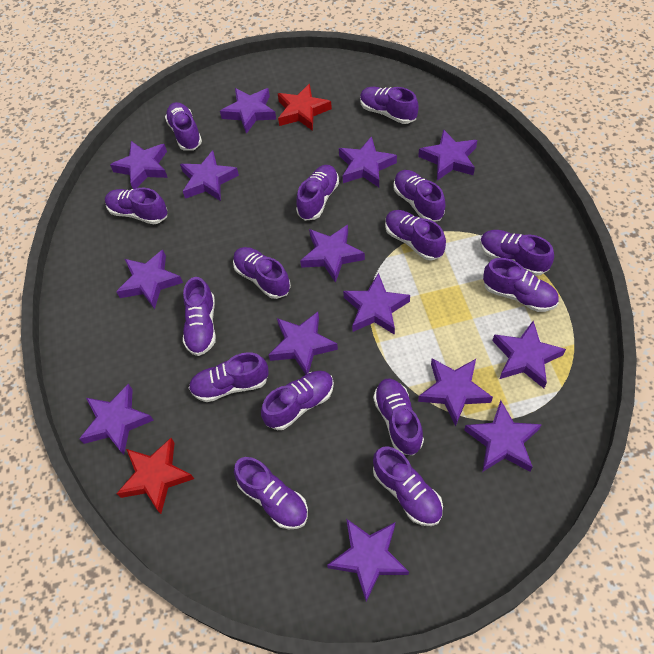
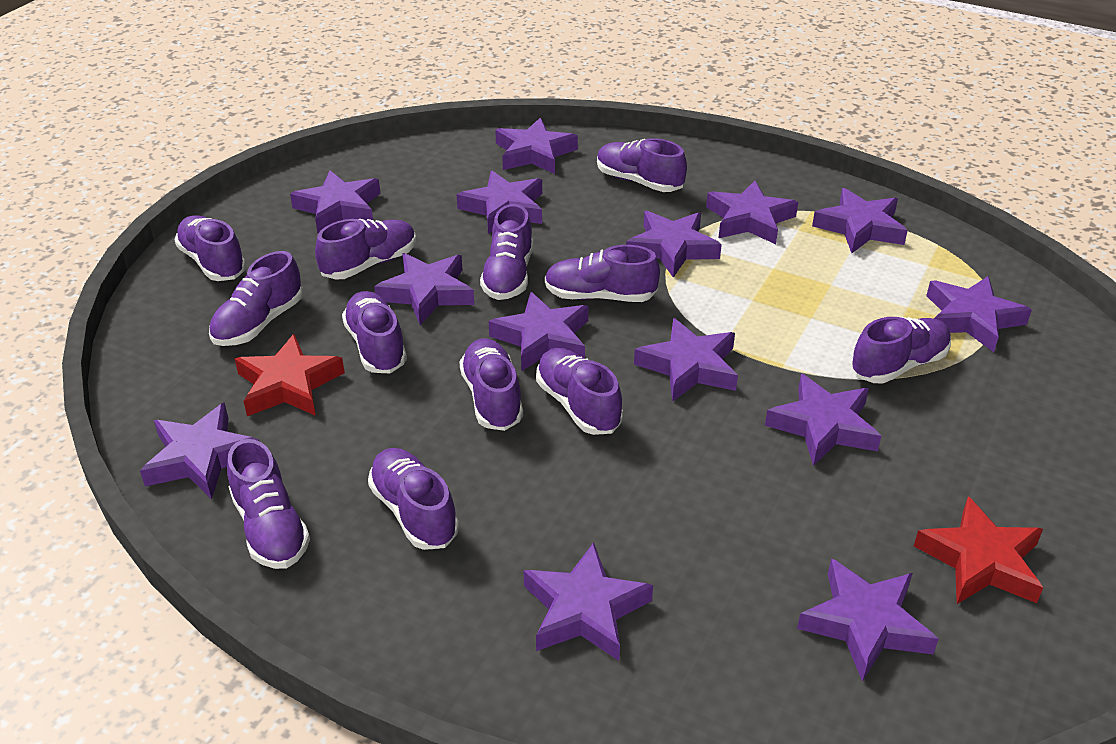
purple shoe: [105,188,167,224] [165,102,202,151] [183,277,216,356] [189,352,269,402] [233,247,291,299] [234,457,308,529] [261,371,334,430] [296,165,339,221] [360,87,419,124] [373,378,424,455] [373,446,443,526] [385,210,446,261] [394,170,445,222] [480,230,554,276] [483,258,559,312] = 15 -> [175,215,247,281] [209,251,303,346] [227,439,310,569] [315,219,416,280] [342,291,407,373] [368,448,459,550] [459,339,523,431] [480,204,533,300] [536,348,623,435] [545,245,660,302] [597,138,687,192] [850,316,951,384] = 12

